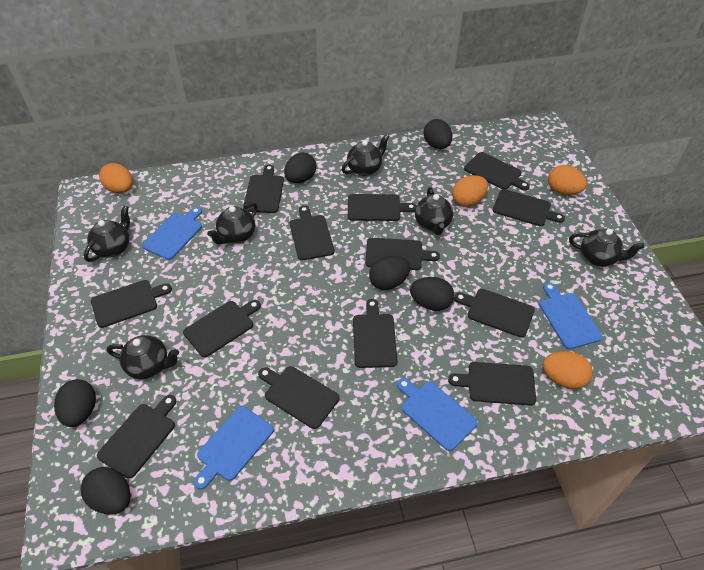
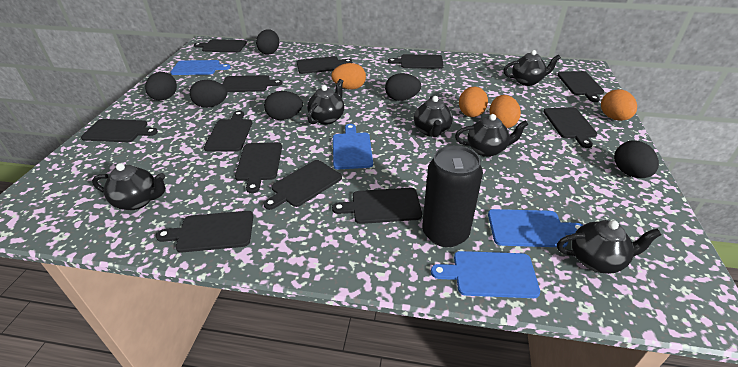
black can: none = 0 -> [422,145,483,247] = 1
black cutting board: [91,280,172,328] [97,395,176,479] [183,300,261,357] [243,165,284,213] [258,366,340,429] [290,206,335,260] [348,194,416,221] [353,299,398,368] [365,238,440,270] [448,362,536,406] [454,289,535,338] [464,152,530,190] [493,189,565,226] = 13 -> [81,119,158,142] [156,211,253,253] [194,39,247,53] [204,111,252,152] [222,75,283,92] [235,142,282,193] [263,160,342,210] [297,56,353,74] [332,188,422,224] [388,54,444,69] [543,107,597,148] [557,71,604,102] = 12

